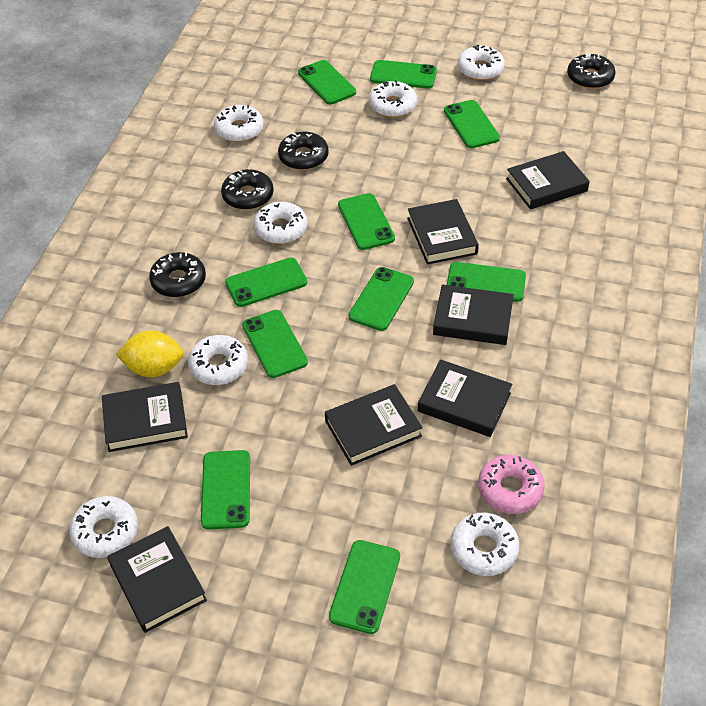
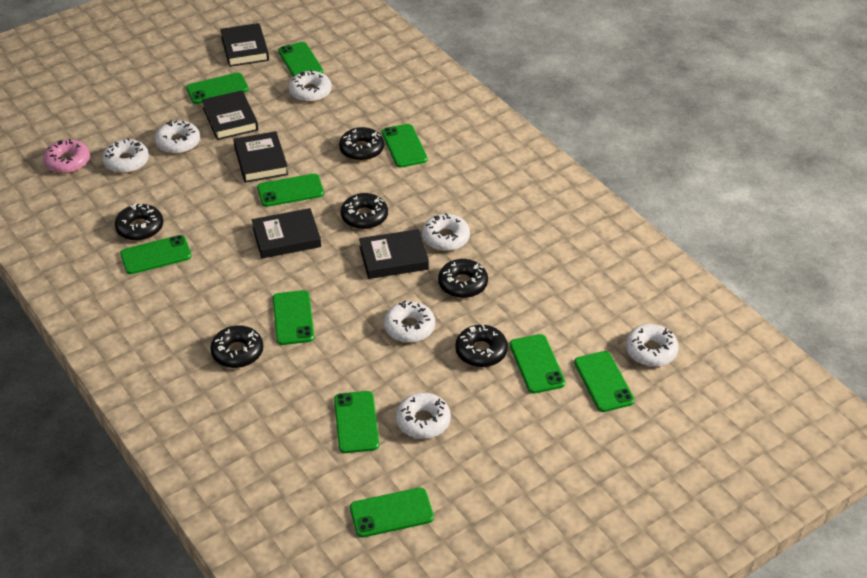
black book: [102,382,188,452] [107,526,207,633] [325,384,423,466] [407,199,479,265] [418,360,512,437] [433,284,514,345] [506,151,590,210] = 7 -> [202,90,258,140] [220,23,269,67] [234,131,288,183] [252,208,321,258] [359,229,429,279] = 5
black donut: [149,252,206,297] [221,169,274,210] [278,131,329,170] [567,54,616,89] = 4 -> [115,203,163,241] [210,326,263,368] [339,127,384,161] [341,193,388,229] [438,259,488,298] [455,324,508,367] = 6
yellow lemon: [116,330,183,377] = 1 -> none = 0

